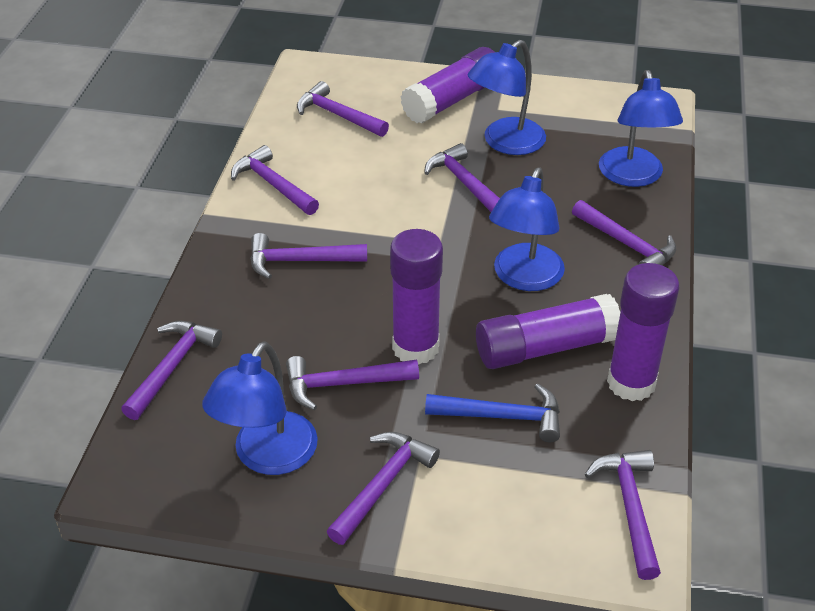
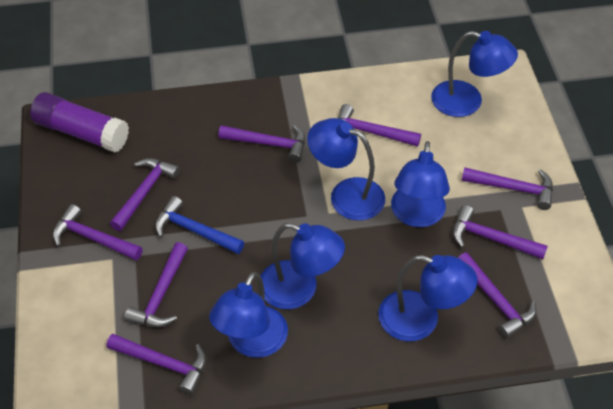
blue lamp: [202,341,318,475] [468,40,546,155] [489,167,565,291] [599,70,683,187] = 4 -> [209,272,288,358] [261,223,345,309] [307,118,385,221] [378,255,478,341] [391,141,450,227] [431,31,518,117] = 6
purple glue stick: [390,229,443,365] [400,47,494,124] [476,294,620,369] [607,263,680,401] = 4 -> [30,92,129,152] = 1

